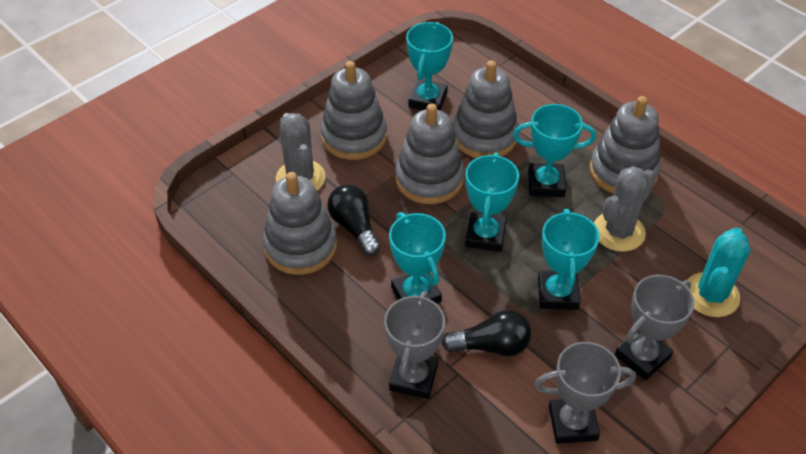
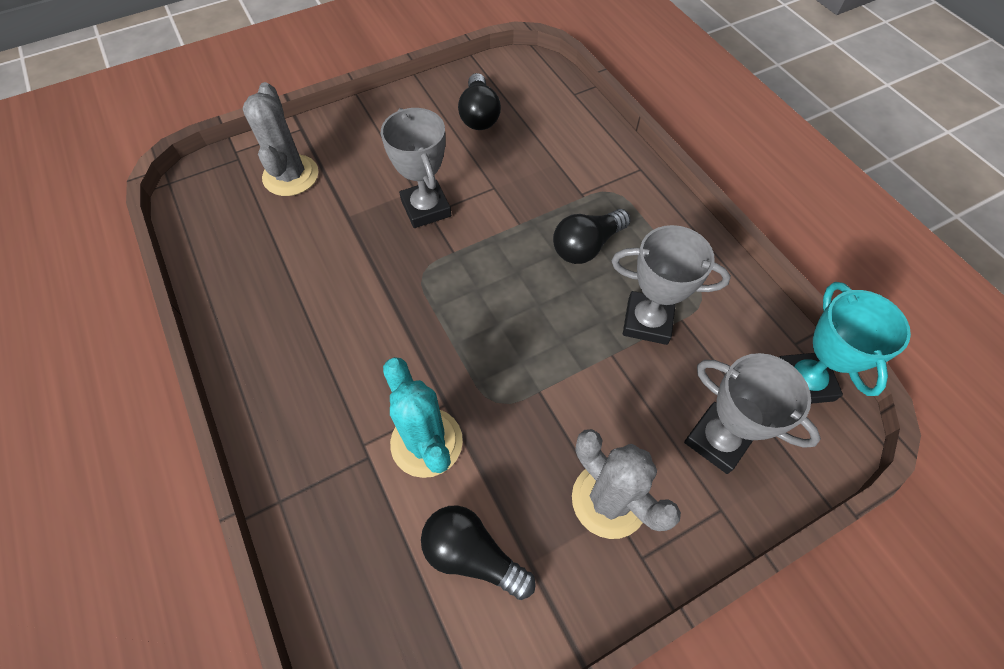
black light bulb: [327,185,380,256] [441,310,531,356] = 2 -> [421,505,536,600] [458,73,501,130] [553,209,631,264] = 3
grey stacking toy: [263,172,337,275] [321,61,387,160] [395,104,464,204] [453,60,519,158] [590,96,661,194] = 5 -> none = 0
turquoise trophy: [389,212,446,304] [406,22,453,110] [465,153,519,252] [513,104,596,197] [538,209,600,310] = 5 -> [779,282,911,404] = 1

